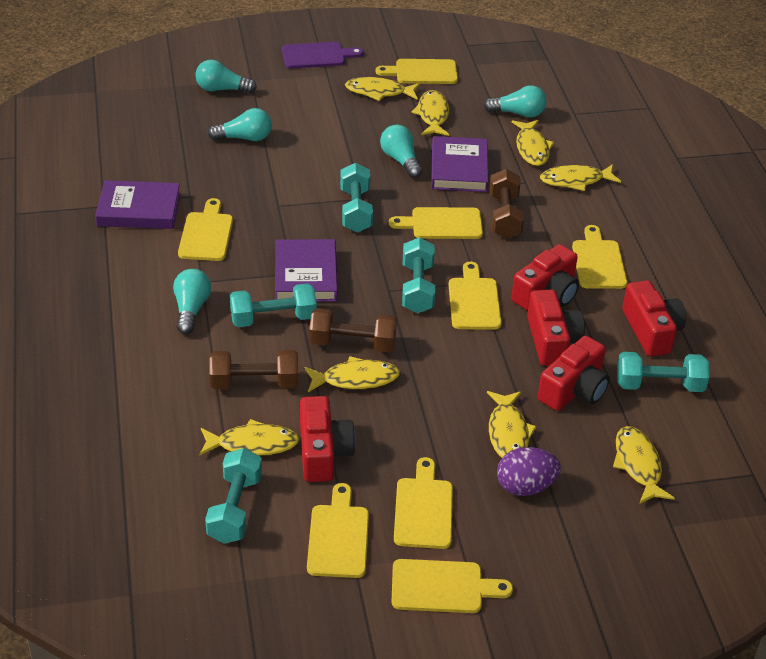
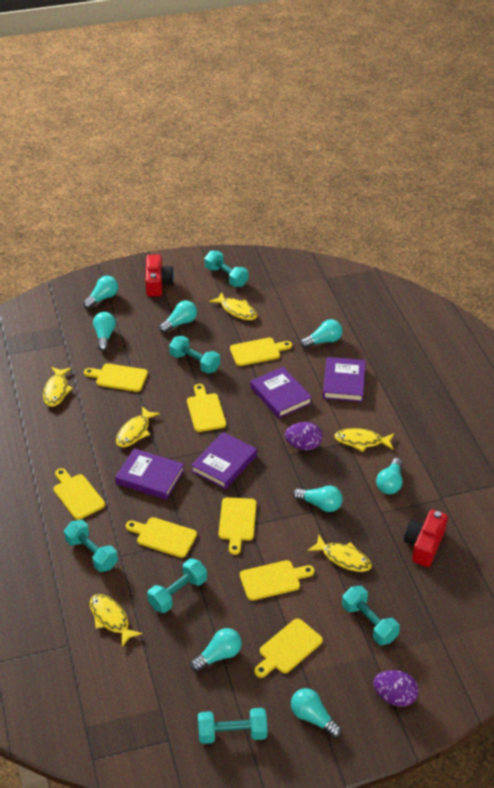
brown dumbbell: [210,350,298,389] [309,308,397,352] [489,169,524,239] = 3 -> none = 0
purple book: [95,180,180,229] [275,239,338,302] [431,136,488,192] = 3 -> [115,448,184,500] [191,432,257,489] [250,367,312,418] [323,357,366,402] = 4
purple cutting board: [282,42,364,69] = 1 -> none = 0
purple egg: [497,447,561,496] = 1 -> [285,422,323,450] [373,670,419,707] = 2
red camera: [300,396,356,482] [511,244,579,311] [527,290,585,366] [538,336,610,411] [622,280,686,357] = 5 -> [145,254,174,297] [404,510,448,567] = 2
turquoise dumbbell: [205,448,262,544] [230,283,317,327] [340,163,373,232] [402,237,435,313] [617,352,709,392] = 5 -> [64,520,118,572] [147,558,207,613] [169,336,220,374] [198,708,267,744] [204,251,248,287] [342,586,400,645] = 6
turquoise light bulb: [173,269,211,334] [195,60,257,93] [208,108,272,141] [380,125,423,178] [484,85,547,117] = 5 -> [83,276,118,309] [93,312,116,351] [159,301,197,333] [190,628,242,672] [291,688,342,738] [293,486,343,512] [301,319,342,348] [376,458,403,494] = 8
yellow fish: [199,419,299,456] [304,356,400,392] [345,77,420,101] [411,90,449,136] [487,391,537,458] [512,120,554,166] [540,164,621,191] [613,426,675,504] = 8 -> [43,367,73,407] [90,594,143,647] [116,406,160,447] [209,292,257,320] [307,535,372,572] [334,428,394,452] = 6

